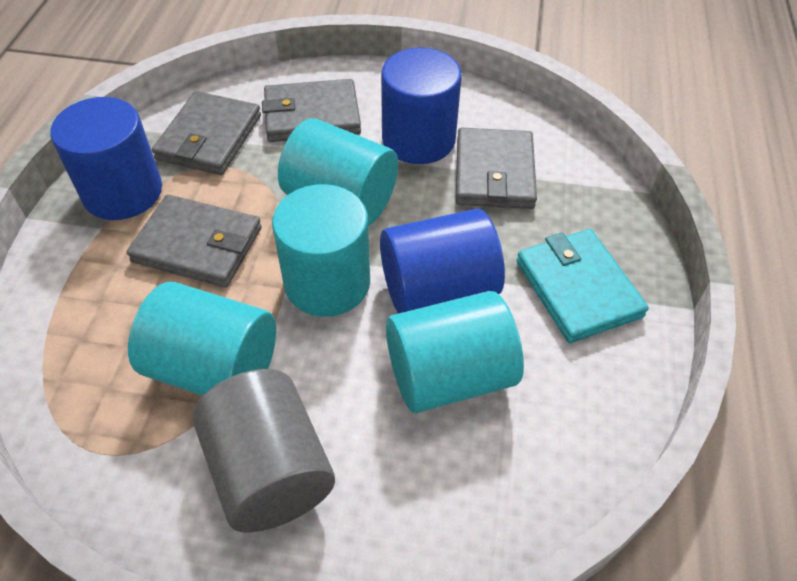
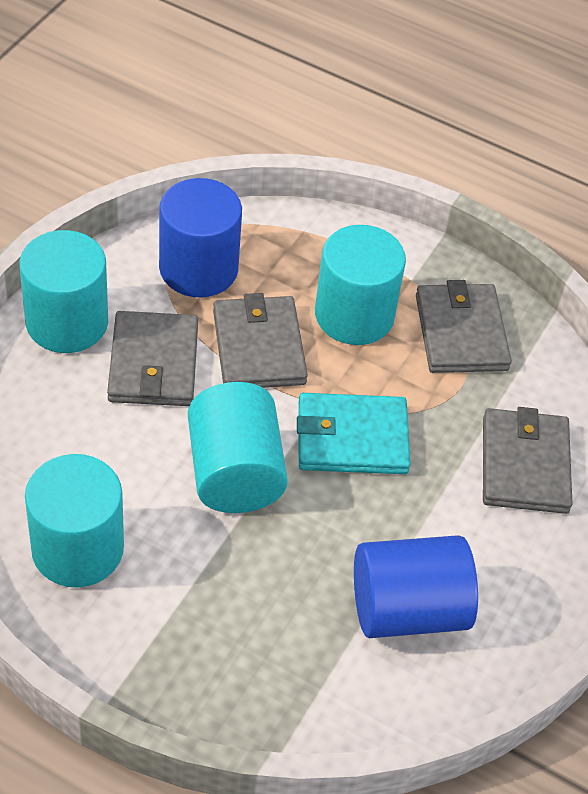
blue cylinder: [51,97,162,220] [380,209,505,314] [381,47,462,164] = 3 -> [159,178,242,297] [354,535,478,638] = 2
grey cylinder: [192,369,335,532] = 1 -> none = 0

